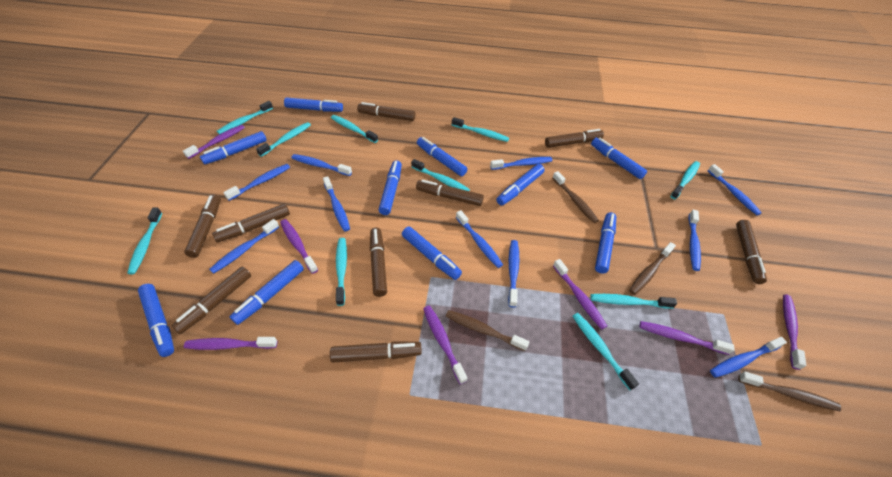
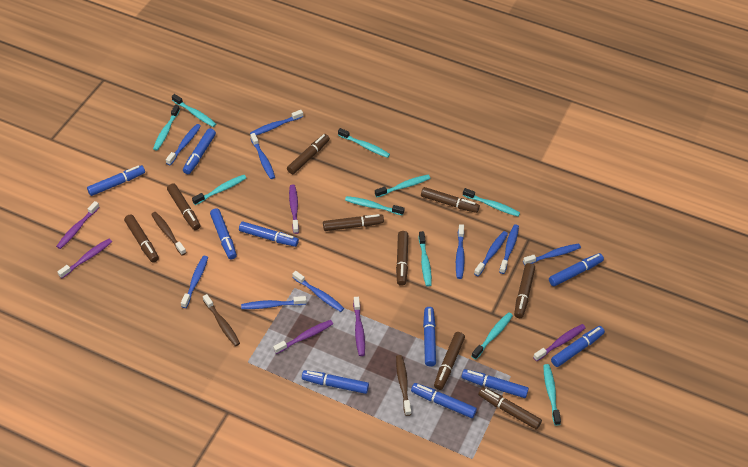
brown toothbrush: [446,310,529,351] [553,171,599,223] [629,242,676,295] [738,371,841,411] = 4 -> [151,212,186,255] [203,294,240,346] [396,355,411,416] = 3
purple toothbrush: [183,125,245,159] [184,337,277,350] [280,219,318,274] [423,306,467,384] [553,259,607,330] [640,321,734,355] [783,295,806,370] = 7 -> [56,201,99,249] [57,239,112,278] [273,320,333,354] [289,185,299,234] [353,297,365,356] [533,324,586,361] = 6

